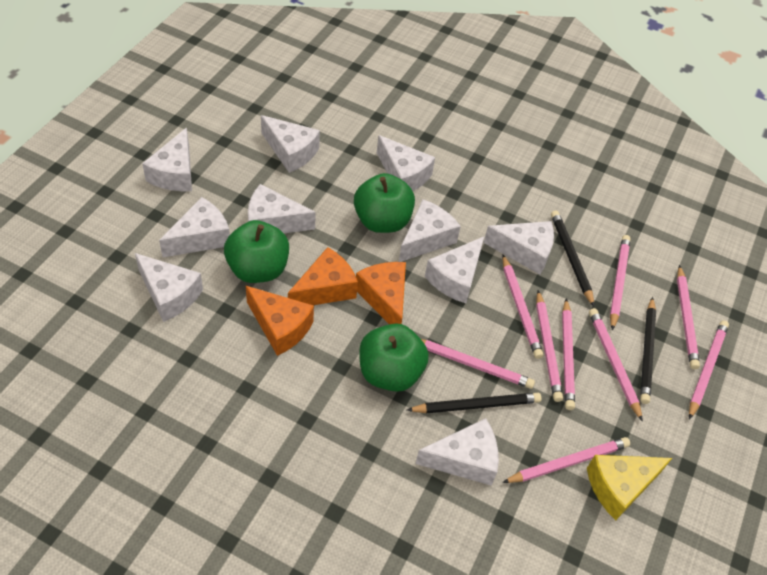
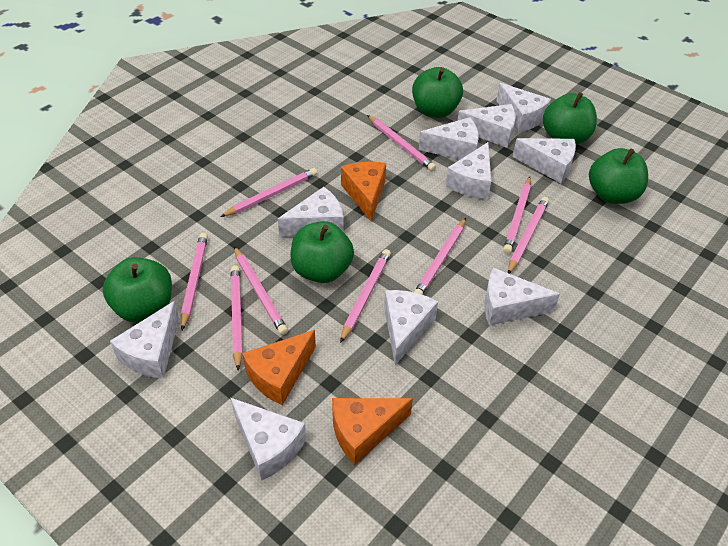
black pencil: [407,393,542,413] [551,210,594,307] [640,297,656,404] = 3 -> none = 0
green apple: [224,220,289,283] [354,173,415,233] [359,323,429,392] = 3 -> [103,257,172,322] [290,221,354,283] [412,67,463,118] [543,92,597,145] [589,148,648,204] = 5
yellow cheese: [587,455,672,520] = 1 -> none = 0

